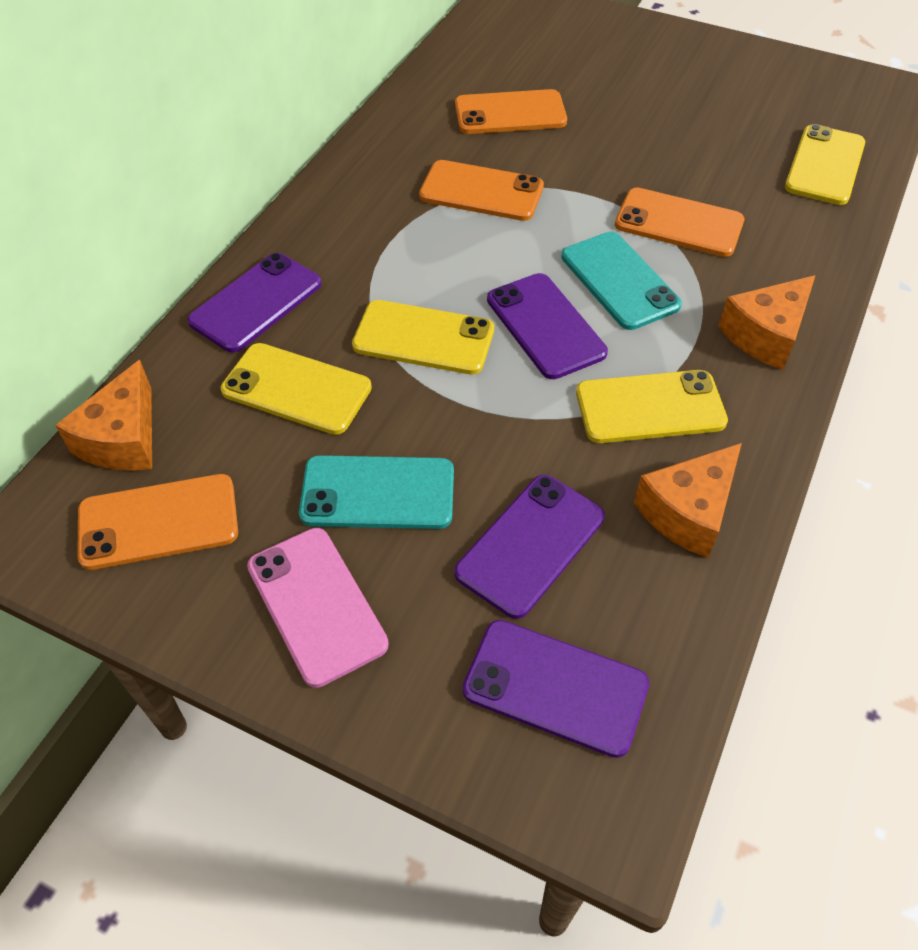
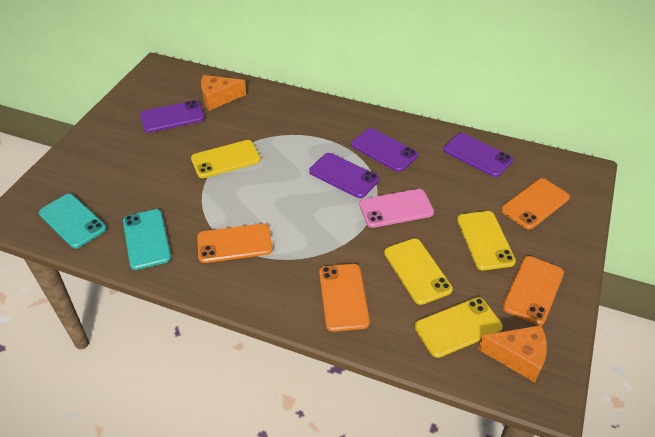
orange cheese: [55,360,152,471] [634,443,742,558] [718,275,816,370] = 3 -> [201,75,246,111] [478,325,547,383] = 2

